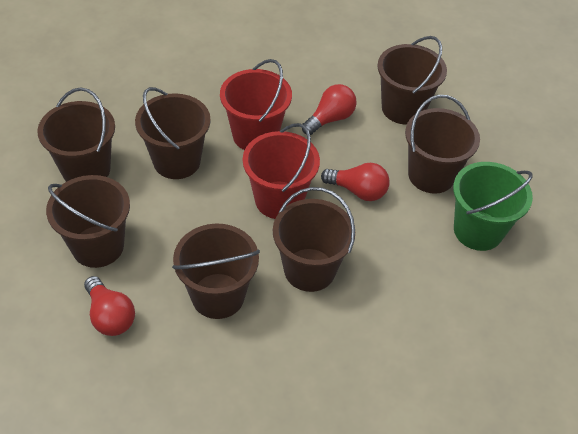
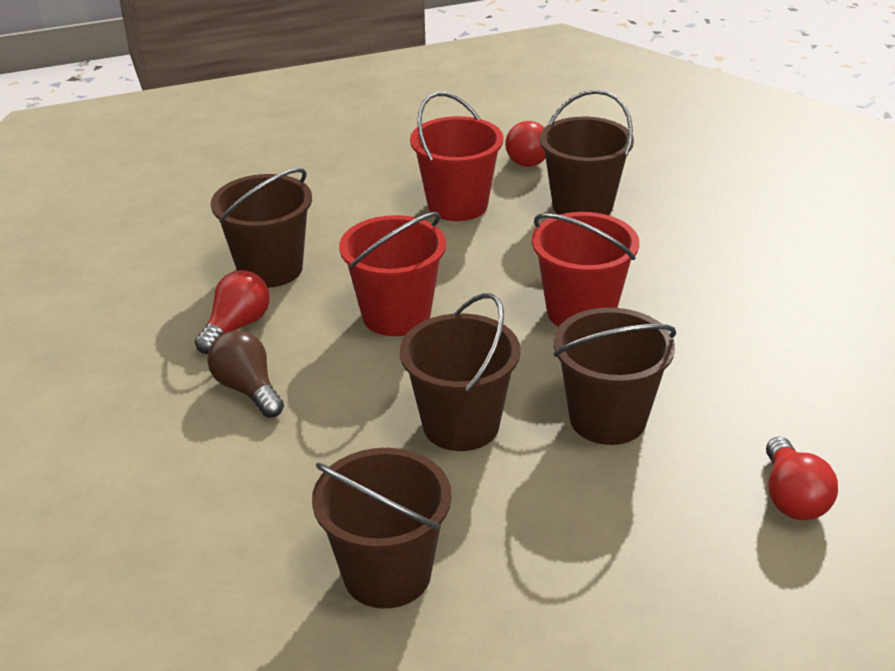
brown bucket: [37,87,115,182] [46,175,130,268] [135,87,211,179] [172,224,260,319] [273,187,355,292] [377,36,447,124] [405,95,480,194] = 7 -> [211,168,312,288] [312,448,452,609] [400,293,520,451] [539,90,634,215] [554,308,676,445] = 5
brown light bulb: none = 0 -> [207,330,284,418] = 1
green bucket: [453,162,533,251] = 1 -> none = 0
red bucket: [220,59,292,150] [243,123,320,219] = 2 -> [339,212,446,336] [410,92,503,221] [532,212,639,327] = 3

